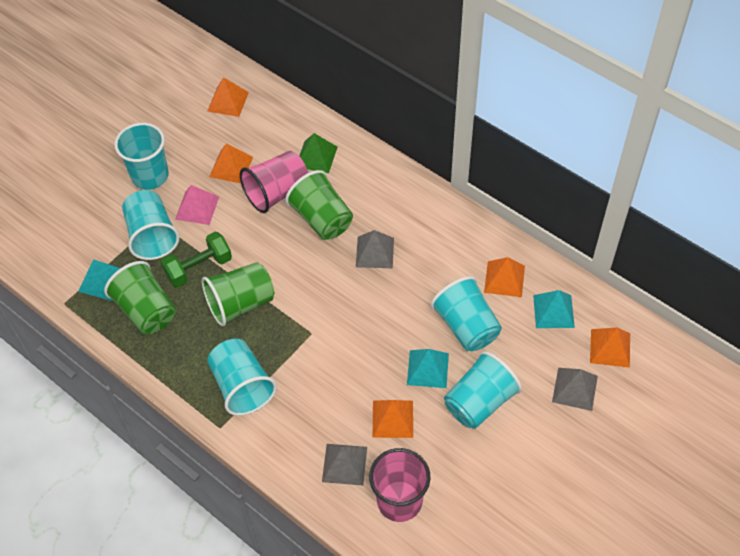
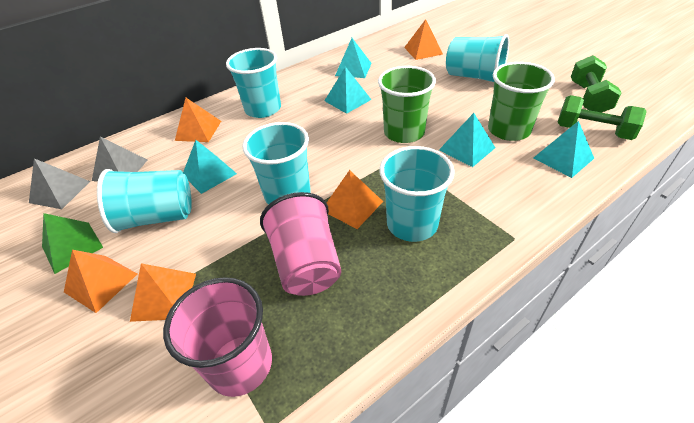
green cup: [104,261,176,334] [202,262,274,327] [285,170,353,240] = 3 -> [378,66,436,143] [488,62,555,141] = 2
green dumbbell: [161,232,232,288] = 1 -> [557,95,647,140] [571,55,622,113] = 2
grey pyramid: [322,444,367,485] [356,230,394,268] [552,368,598,411] = 3 -> [29,158,90,209] [92,136,147,182] = 2
pink pyramid: [175,185,219,225] = 1 -> none = 0
turquoise pyramid: [78,259,120,301] [407,349,449,388] [533,290,575,328] = 3 -> [183,140,237,194] [324,67,371,114] [335,38,372,78] [439,113,495,167] [533,121,594,178] = 5

